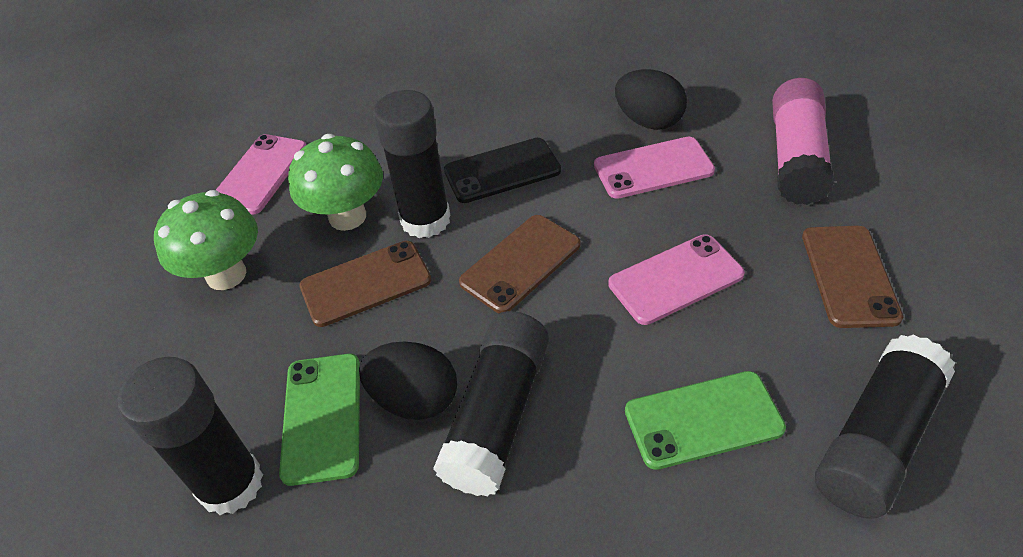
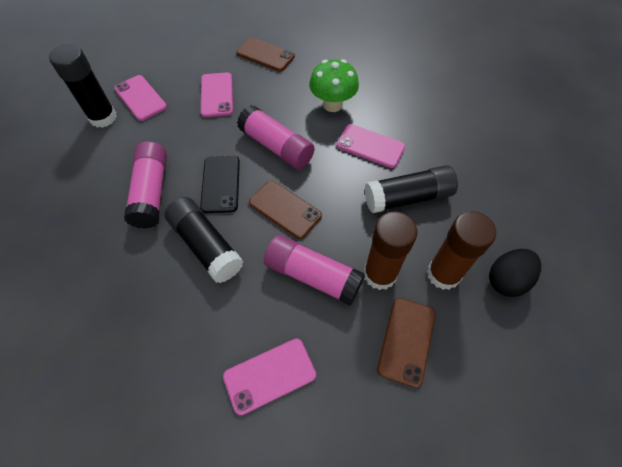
black egg: [359,341,457,420] [615,69,687,130] = 2 -> [489,249,541,297] = 1
black glue stick: [118,357,263,515] [373,90,451,238] [433,311,549,496] [815,334,955,519] = 4 -> [49,44,117,128] [165,197,243,283] [364,165,458,213] = 3
brown glue stick: none = 0 -> [363,212,417,290] [427,211,496,290] = 2
green mushroom: [154,190,258,290] [288,134,383,231] = 2 -> [309,59,359,112] = 1
green phone: [279,354,360,486] [625,371,786,470] = 2 -> none = 0
pink glue stick: [772,78,834,205] = 1 -> [124,141,167,229] [237,105,314,169] [264,235,365,305] = 3
pink phone: [216,134,306,215] [594,137,715,199] [608,234,745,325] = 3 -> [114,75,167,121] [201,72,233,117] [223,338,316,415] [337,124,405,168] = 4

